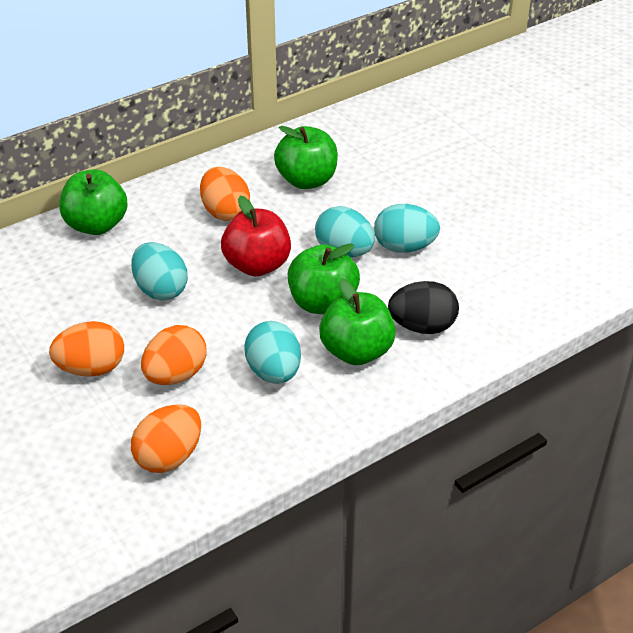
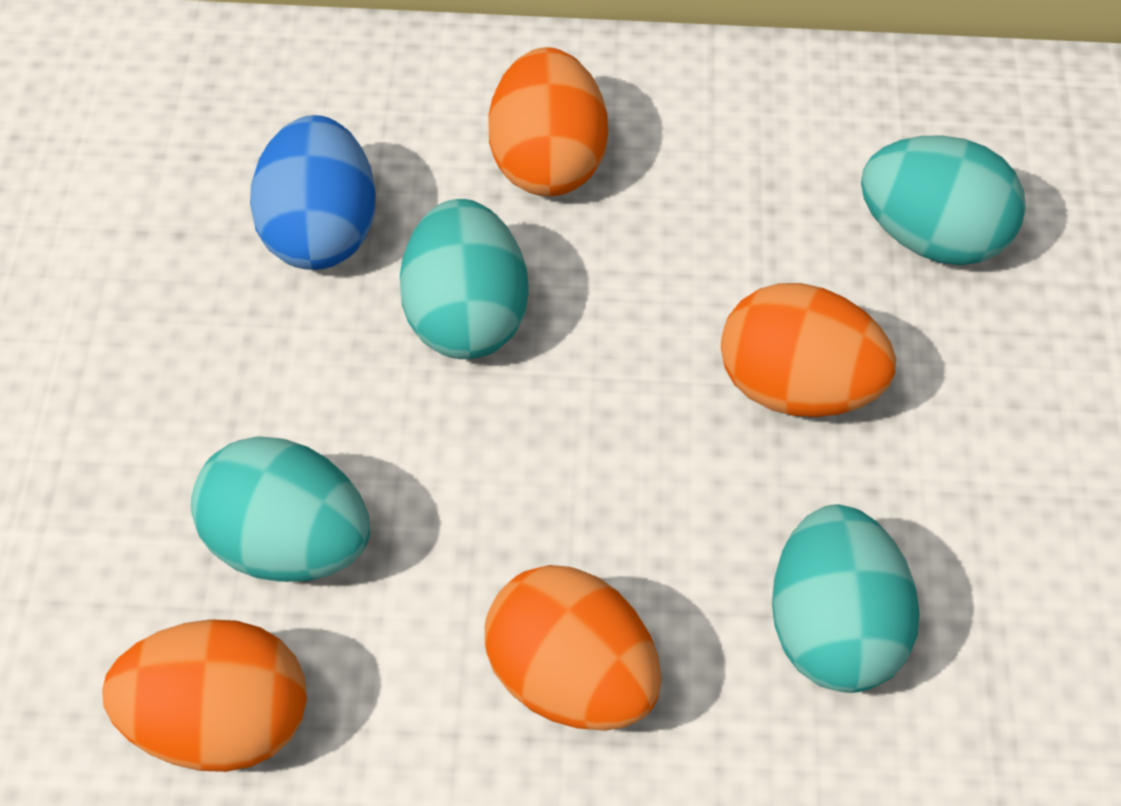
black egg: [388,281,459,334] = 1 -> none = 0
blue egg: none = 0 -> [250,115,376,270] = 1
green apple: [59,169,128,235] [274,126,338,189] [288,243,360,314] [319,278,396,365] = 4 -> none = 0
red apple: [221,196,291,276] = 1 -> none = 0

